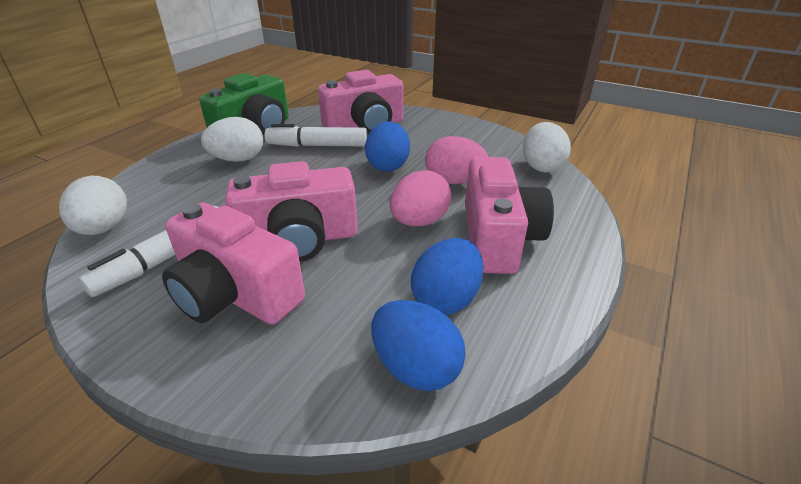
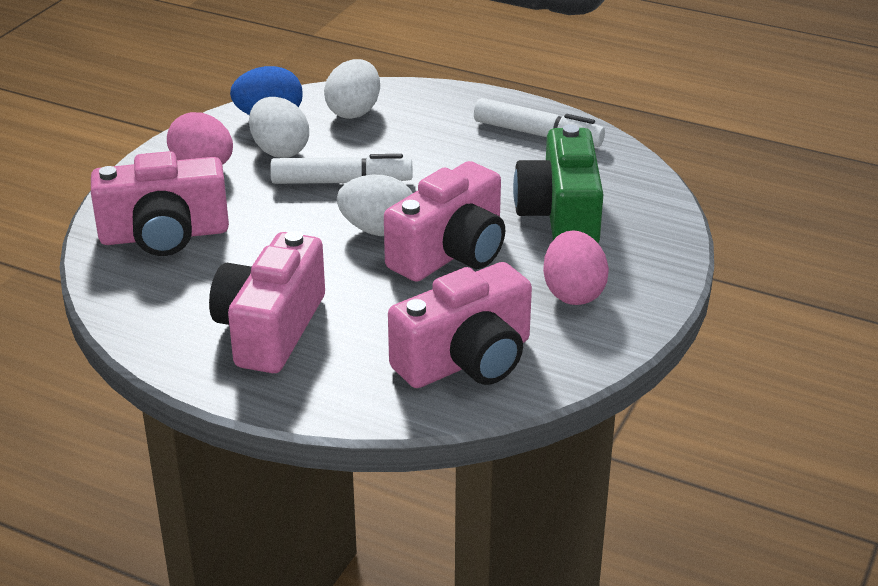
blue egg: [365,121,410,172] [371,300,466,391] [411,238,483,315] = 3 -> [230,66,303,115] = 1

